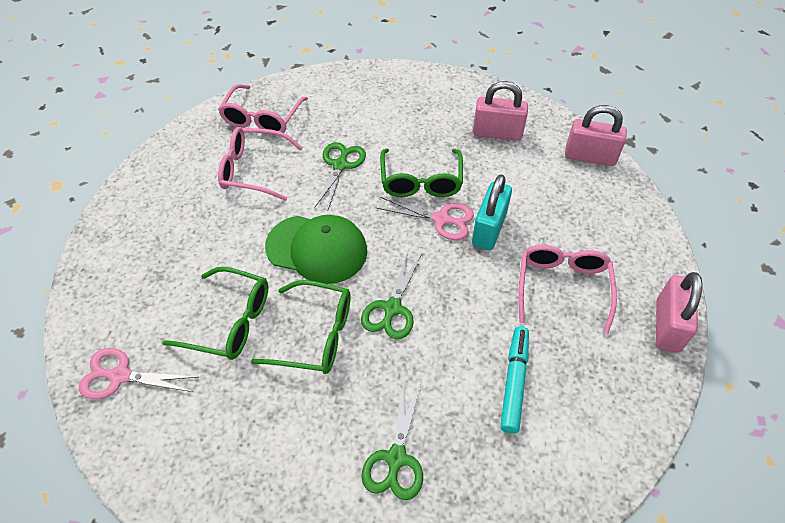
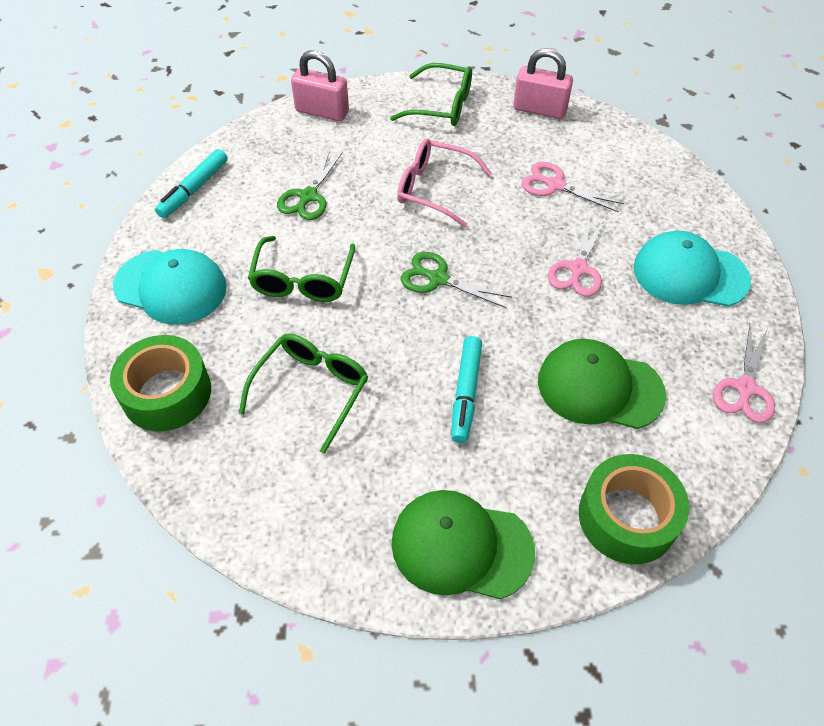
green cap: [265,215,367,284] = 1 -> [391,490,535,600] [538,339,666,429] = 2
green scissors: [314,142,366,212] [361,252,422,339] [362,381,423,500] = 3 -> [277,150,343,220] [401,252,512,308] = 2
green tape: none = 0 -> [110,335,211,432] [579,454,689,564] = 2
pink glasses: [218,84,308,135] [218,127,303,201] [519,245,617,334] = 3 -> [397,139,492,227] = 1
pink padlock: [473,81,528,141] [565,105,627,166] [656,272,702,353] = 3 -> [291,50,349,121] [513,49,573,119] = 2
pink scissors: [79,348,198,399] [376,197,474,240] = 2 -> [521,162,624,213] [548,216,605,297] [713,325,775,423] = 3
turquoise cap: none = 0 -> [113,249,227,325] [634,231,751,307] = 2
turquoise marker: [500,326,529,434] = 1 -> [155,149,228,218] [451,336,482,443] = 2
turquoise padlock: [472,175,512,250] = 1 -> none = 0

